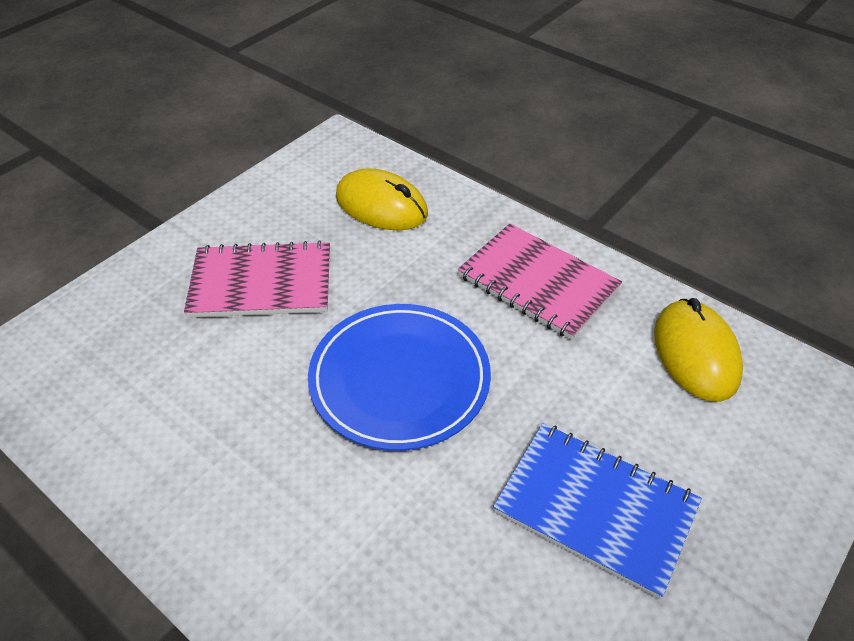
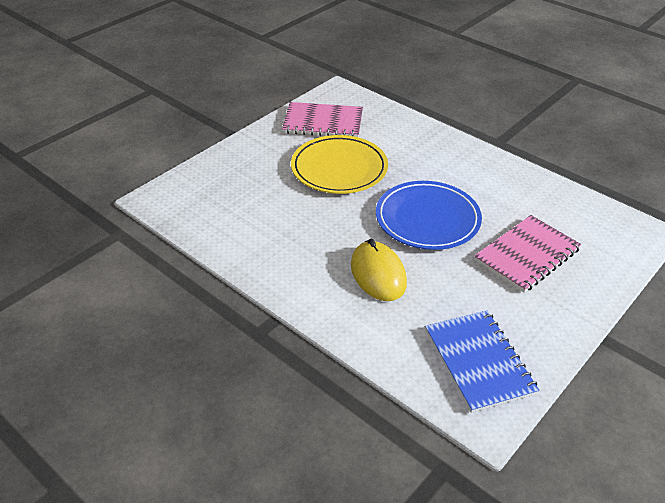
yellow mouse: [336,168,428,230] [654,298,743,402] = 2 -> [351,239,407,301] = 1
yellow plate: none = 0 -> [291,135,388,194] = 1

